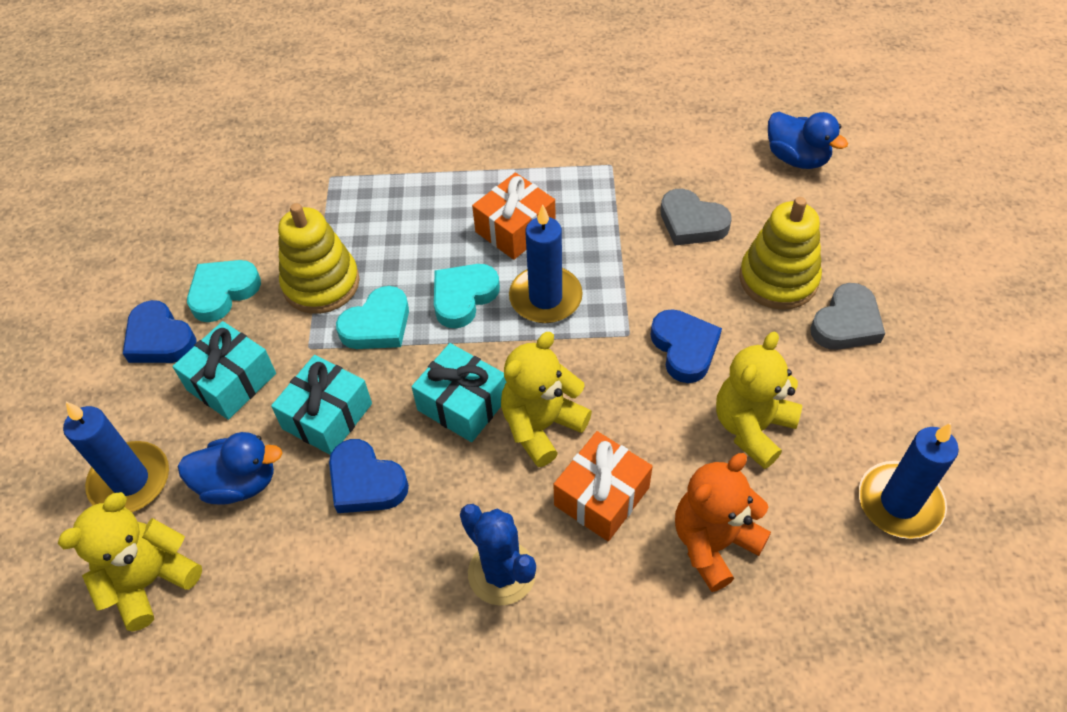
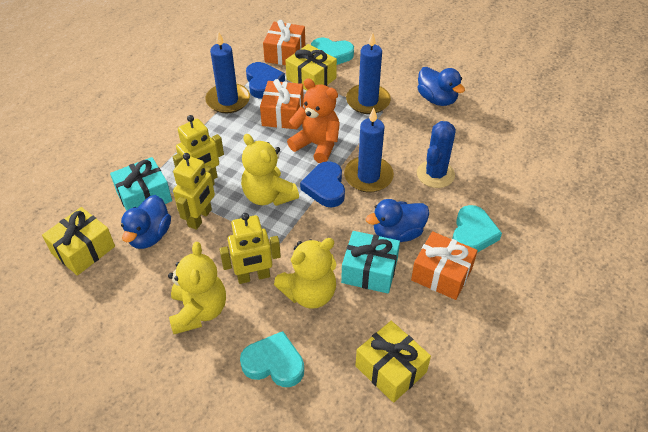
blue duck: [178,432,282,504] [768,112,848,169] = 2 -> [121,195,171,249] [366,199,429,242] [417,67,465,106] = 3
blue heart: [123,300,196,363] [329,439,409,513] [650,309,722,383] = 3 -> [246,62,285,98] [300,161,345,207] = 2
grey heart: [660,189,732,245] [810,283,885,350] = 2 -> none = 0
orange gift: [472,172,556,260] [553,431,653,541] = 2 -> [260,79,304,129] [263,20,305,65] [411,231,478,300] = 3
turquoise gift: [172,321,276,420] [271,355,372,455] [412,343,506,442] = 3 -> [110,157,172,211] [341,231,400,294] = 2
yellow gift: none = 0 -> [42,207,115,276] [285,44,337,91] [355,321,431,403] = 3
yellow robot: none = 0 -> [173,115,224,179] [173,153,215,230] [219,213,281,284] = 3
yellow stacking toy: [278,203,360,314] [739,197,822,310] = 2 -> none = 0

